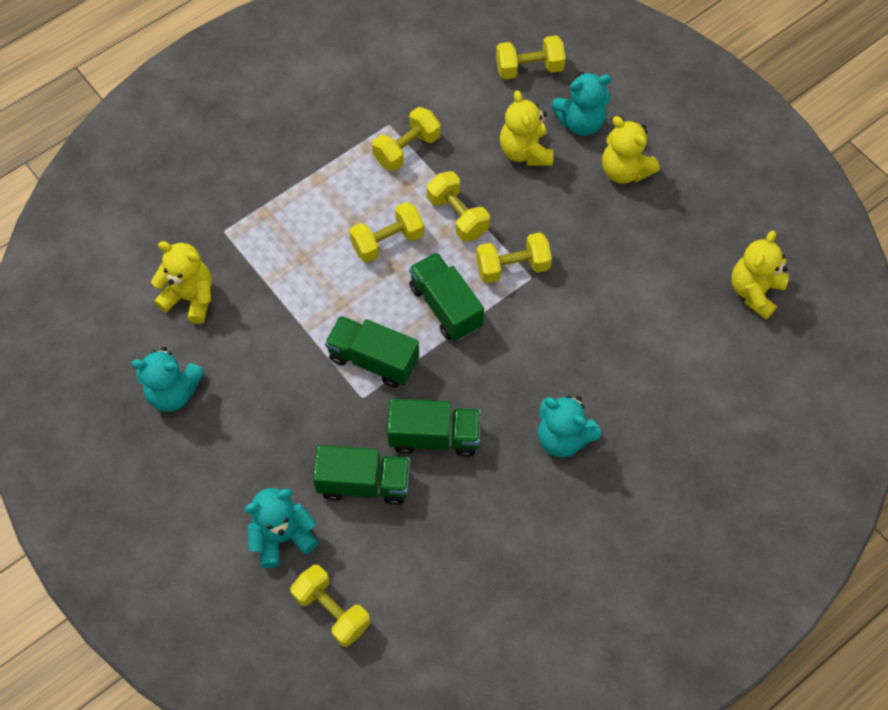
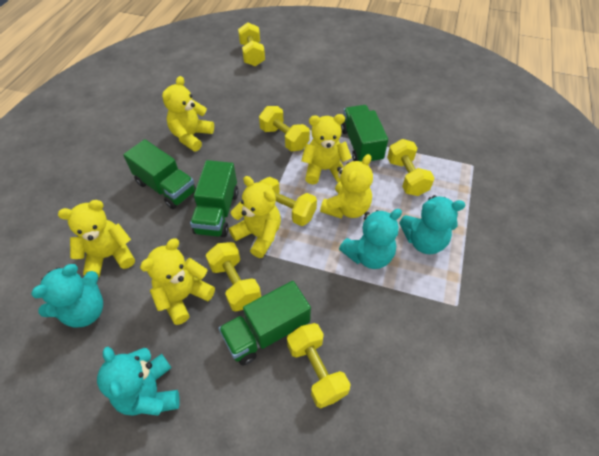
yellow teddy bear: [151,241,212,324] [500,90,553,166] [602,116,660,184] [731,230,789,320] = 4 -> [58,200,135,277] [140,238,215,325] [162,76,214,151] [229,176,281,258] [301,114,352,185] [320,154,373,218] = 6

